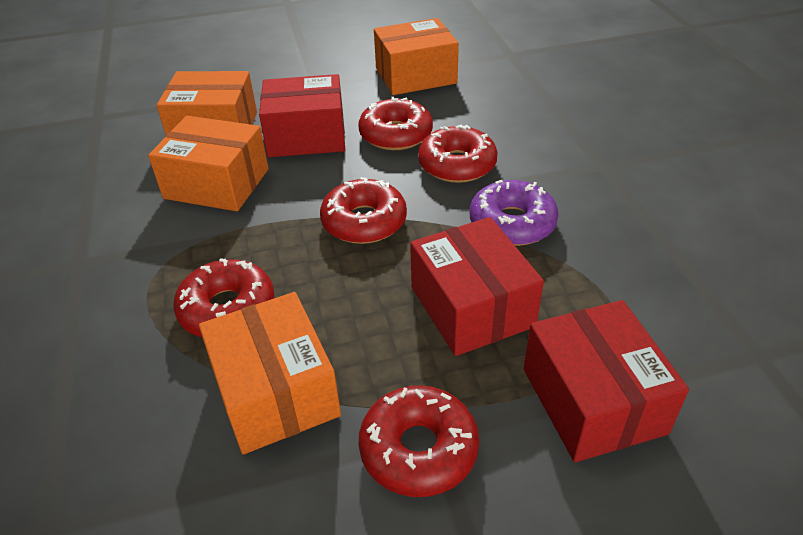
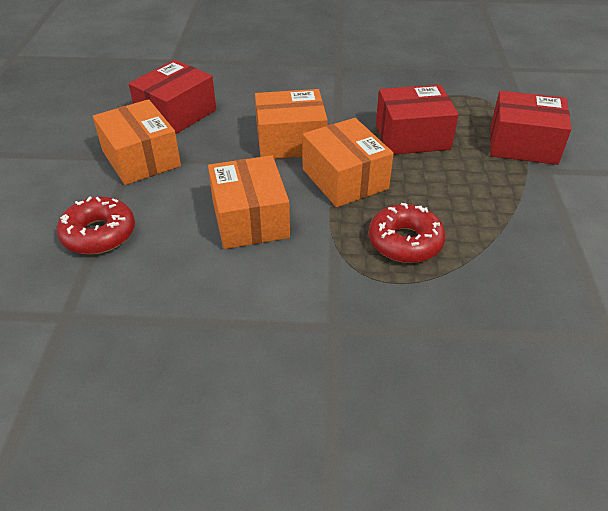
purple donut: [470,180,559,246] = 1 -> none = 0
red donut: [173,258,275,337] [320,177,407,244] [359,97,433,150] [359,385,479,497] [418,125,498,183] = 5 -> [57,197,135,255] [369,203,446,263] = 2

